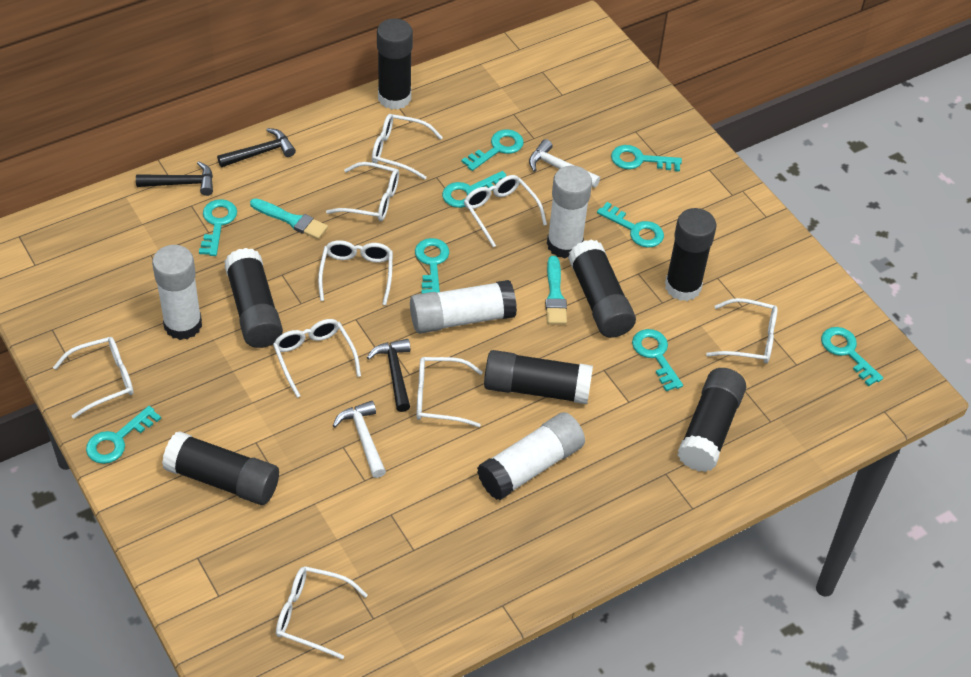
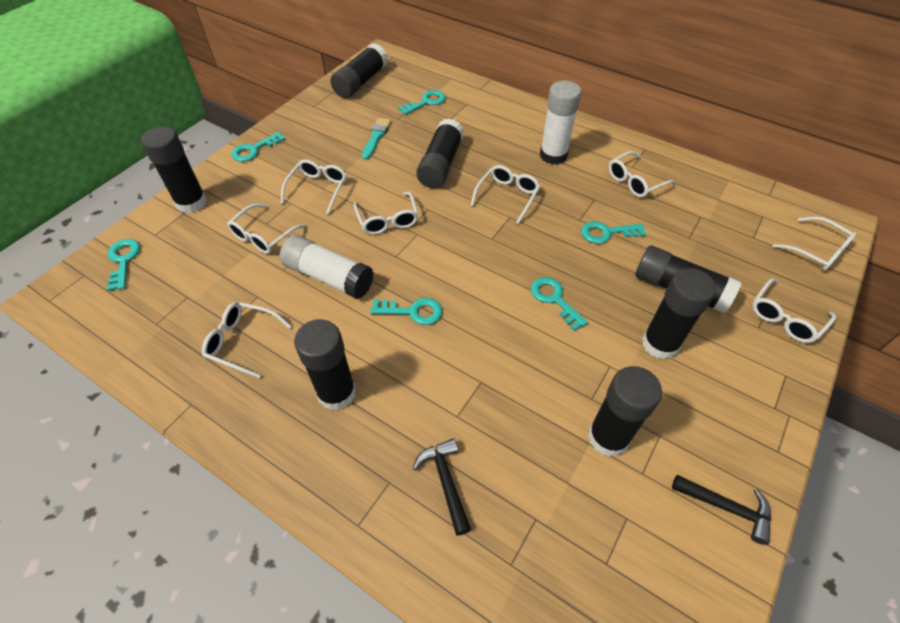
black hammer: [136,162,213,196] [217,128,296,167] [367,339,410,412] = 3 -> [412,438,471,536] [672,475,771,545] = 2
turquoise brush: [250,198,328,239] [545,256,567,324] = 2 -> [362,118,391,160] = 1
turquoise key: [86,406,161,464] [199,199,237,256] [415,238,449,294] [442,171,506,208] [461,129,524,171] [597,202,664,248] [611,145,682,172] [632,329,683,391] [821,327,883,386] = 9 -> [107,239,140,291] [231,132,286,162] [371,298,442,325] [398,90,446,115] [531,277,588,331] [581,221,646,244] = 6
white glasses: [53,337,134,419] [273,319,361,398] [276,566,368,660] [318,240,393,305] [326,162,399,221] [372,114,443,180] [416,357,483,427] [464,175,547,247] [706,298,778,364] = 9 -> [202,302,291,378] [227,204,306,254] [281,159,347,214] [354,192,419,235] [470,165,540,224] [609,151,676,198] [752,278,836,343] [773,216,857,271] = 8
white glue stick: [152,245,202,340] [410,280,517,334] [477,412,585,500] [547,166,592,259] = 4 -> [280,235,374,299] [540,81,581,165] = 2
white hammer: [333,401,386,478] [529,139,600,188] = 2 -> none = 0

